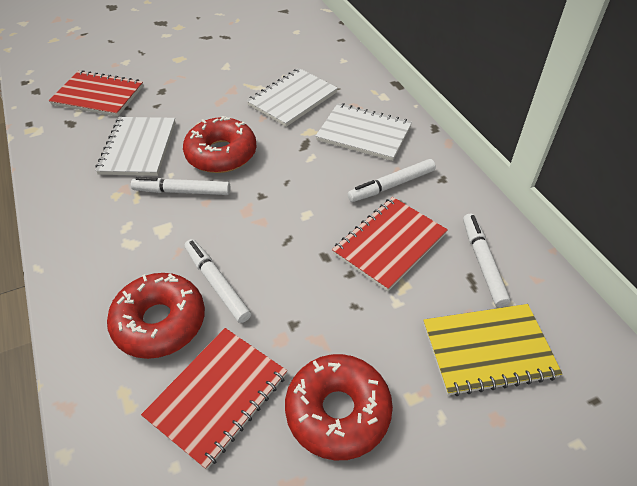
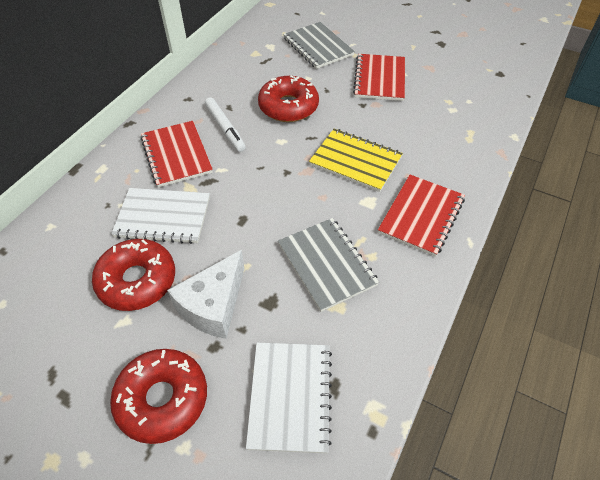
grey notebook: none = 0 -> [278,218,379,312] [283,22,355,69] = 2
white cheese: none = 0 -> [167,250,244,339] = 1
white marker: [131,177,230,195] [185,239,251,323] [348,159,436,202] [463,214,511,307] = 4 -> [205,97,246,152] = 1
white notebook: [95,117,176,176] [247,68,338,127] [316,103,412,161] = 3 -> [111,188,210,244] [246,343,332,453] = 2

